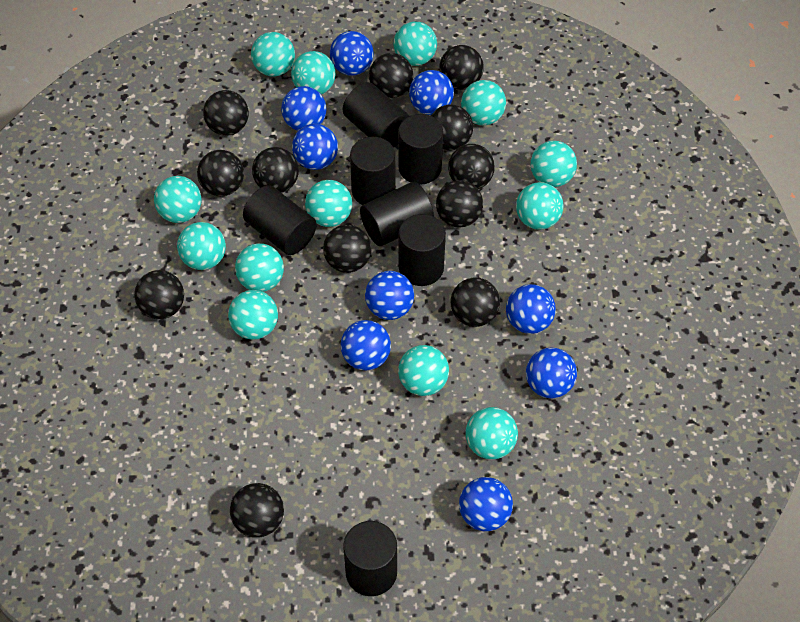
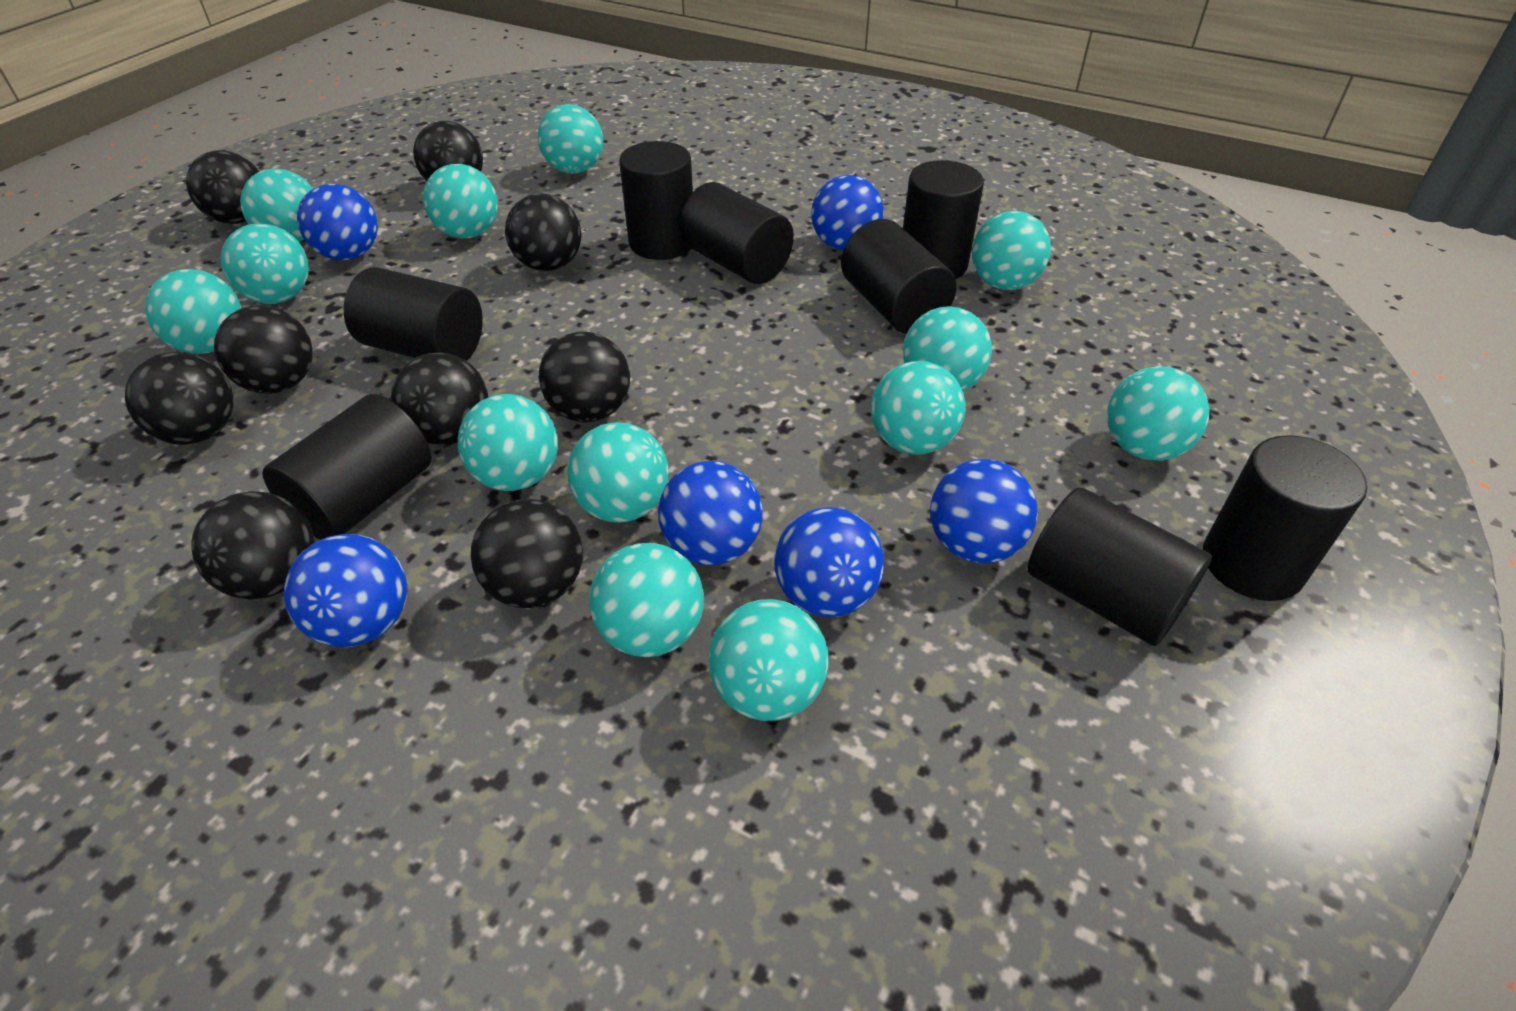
black ball: [134,270,184,319] [197,150,244,196] [203,90,249,136] [230,483,284,538] [252,147,299,193] [323,225,371,273] [369,53,413,98] [431,104,473,150] [436,180,483,228] [439,45,484,90] [448,144,495,189] [451,277,500,327] = 12 -> [125,352,234,445] [186,150,259,224] [192,491,315,600] [214,305,313,394] [391,352,488,446] [413,121,483,181] [471,499,583,608] [505,193,582,271] [539,331,630,423] = 9
black cylinder: [243,185,317,255] [343,82,410,148] [343,521,397,596] [350,137,395,205] [360,182,434,246] [398,114,443,185] [399,214,446,286] = 7 -> [262,394,432,540] [344,267,483,361] [619,141,693,260] [679,182,794,284] [841,219,957,334] [903,160,984,279] [1028,488,1212,646] [1203,435,1367,601] = 8
blue ball: [281,86,327,131] [292,124,338,170] [330,31,374,76] [341,320,391,371] [365,271,414,320] [409,70,454,115] [459,477,513,531] [506,284,556,334] [526,347,577,399] = 9 -> [284,534,407,647] [297,184,378,260] [658,461,763,566] [774,507,884,617] [811,175,884,251] [930,459,1038,563] = 6

